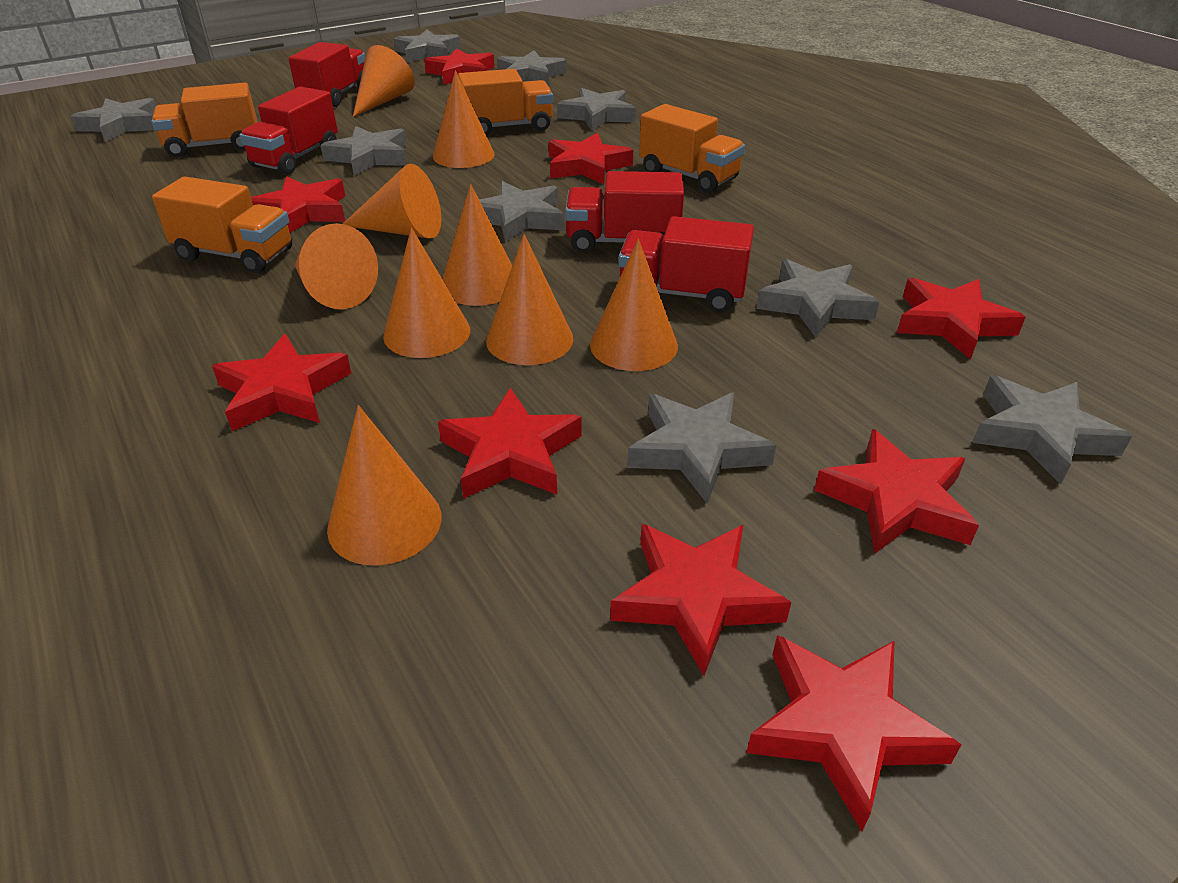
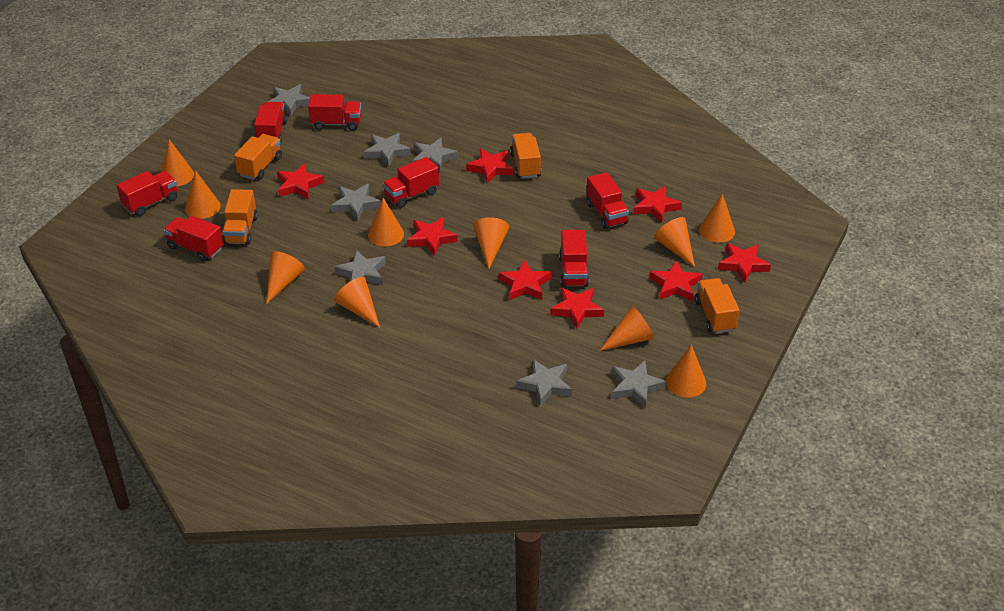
grey star: [70,98,157,142] [320,126,407,176] [394,30,461,63] [479,181,564,242] [497,51,567,86] [557,88,636,131] [627,393,776,503] [756,259,880,337] [972,376,1132,485] = 9 -> [268,84,310,116] [331,184,381,221] [335,250,386,285] [364,133,411,167] [412,138,458,173] [516,359,572,407] [612,361,667,408] = 7
orange cone: [295,223,378,309] [327,405,441,566] [343,164,441,239] [353,45,415,117] [383,228,470,358] [433,70,495,168] [442,184,512,306] [486,234,573,365] [590,239,678,371] = 9 -> [161,139,194,186] [185,170,221,219] [266,251,305,304] [334,277,380,328] [368,198,404,247] [473,217,509,269] [599,306,654,351] [654,217,695,267] [666,345,706,397] [699,194,735,243] = 10
red star: [212,334,351,431] [251,176,345,233] [424,48,495,85] [438,388,582,499] [549,133,633,184] [610,524,791,676] [746,635,961,831] [814,429,979,554] [897,278,1026,359] = 9 -> [277,163,325,200] [407,217,458,256] [466,148,513,183] [499,260,551,300] [550,287,604,329] [633,186,682,223] [649,261,703,301] [718,243,771,283] = 8
red truck: [239,87,338,175] [289,42,365,107] [565,171,684,253] [618,216,754,313] = 4 -> [117,171,177,216] [164,216,223,262] [254,102,287,144] [308,94,361,131] [383,157,439,208] [559,230,589,287] [586,172,629,229] = 7

